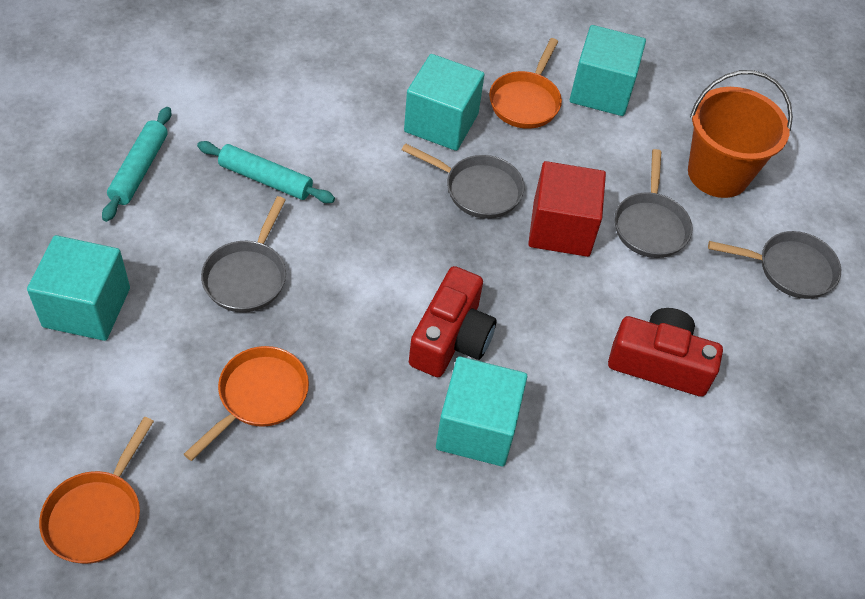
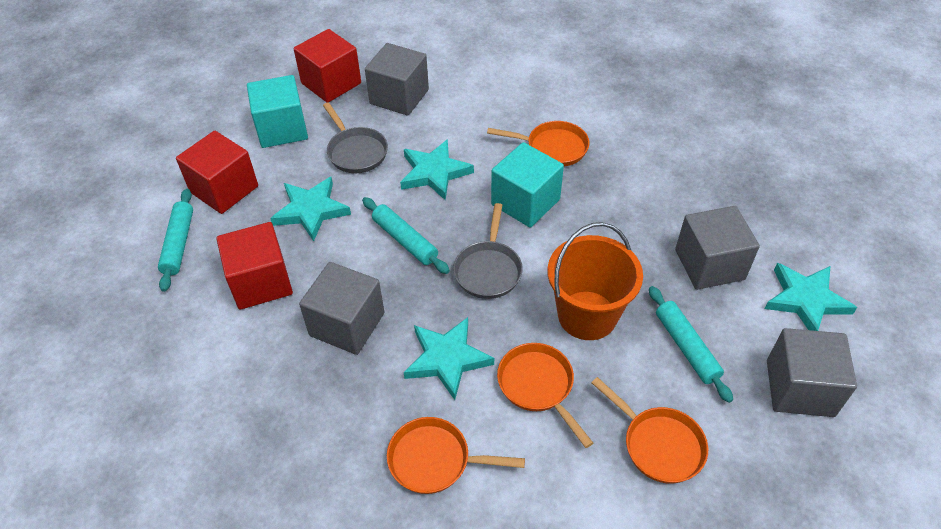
grey cube: none = 0 -> [299,262,384,355] [365,43,429,116] [675,206,760,290] [767,328,857,417] = 4
grey pan: [201,196,286,312] [402,143,524,219] [615,149,693,258] [708,231,841,299] = 4 -> [323,102,388,173] [453,203,523,299] = 2
orange pan: [39,417,154,564] [184,346,309,461] [489,38,562,129] = 3 -> [387,417,525,494] [487,121,589,166] [497,343,593,448] [591,377,708,484] = 4
red camera: [409,266,497,377] [608,308,723,397] = 2 -> none = 0
red cube: [528,161,606,257] = 1 -> [176,131,258,214] [216,222,293,310] [294,29,361,102] = 3
turquoise cube: [27,235,130,341] [404,54,485,151] [436,356,527,466] [570,25,646,116] = 4 -> [247,75,308,148] [491,142,564,228] = 2
turquoise rolling pin: [102,107,171,222] [197,141,335,203] = 2 -> [158,189,193,292] [362,197,450,274] [649,286,733,403] = 3
turquoise star: none = 0 -> [270,177,351,241] [400,139,474,200] [404,317,494,400] [765,263,857,331] = 4

